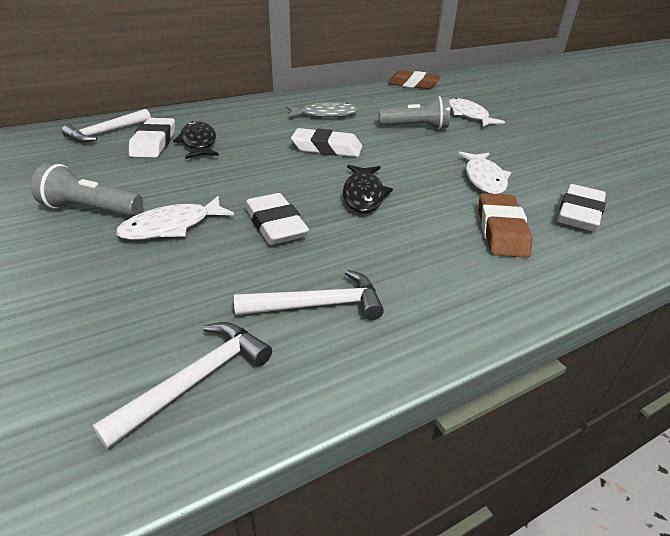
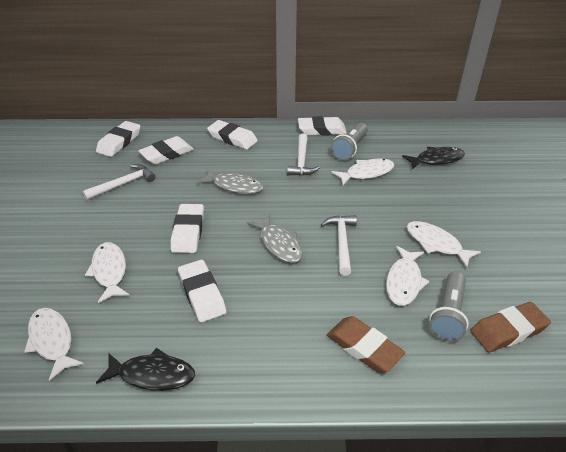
grey fish: [287,102,358,117] = 1 -> [197,169,263,194] [247,214,302,263] = 2
white eraser: [129,118,175,157] [245,193,309,245] [291,128,362,157] [557,184,606,231] = 4 -> [96,121,140,157] [139,136,194,164] [171,204,204,253] [178,260,226,322] [207,120,258,150] [298,116,347,136] = 6
white fish: [116,196,234,240] [449,98,505,127] [458,152,511,194] = 3 -> [24,308,84,381] [85,242,130,303] [332,158,394,185] [386,246,430,306] [407,221,481,267] = 5

